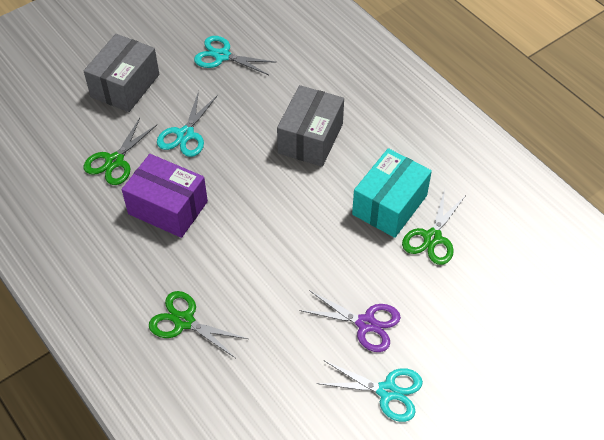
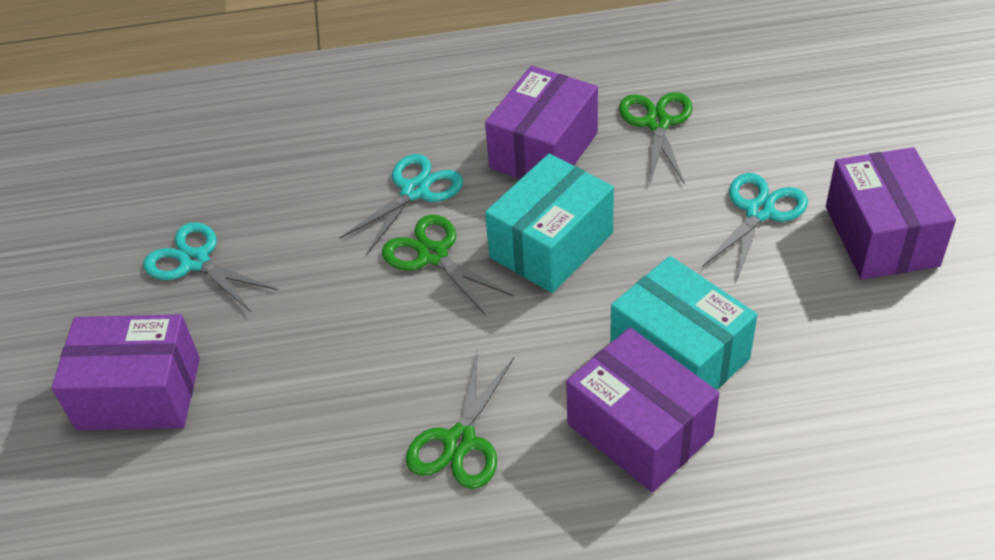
grey box: [84,34,159,112] [277,85,344,167] = 2 -> none = 0
purple box: [122,154,208,238] = 1 -> [52,314,200,430] [485,66,598,179] [566,328,719,492] [826,147,956,280] = 4
purple scissors: [300,290,401,352] = 1 -> none = 0
turquoise box: [352,148,432,238] = 1 -> [485,154,614,293] [610,256,757,390] = 2

